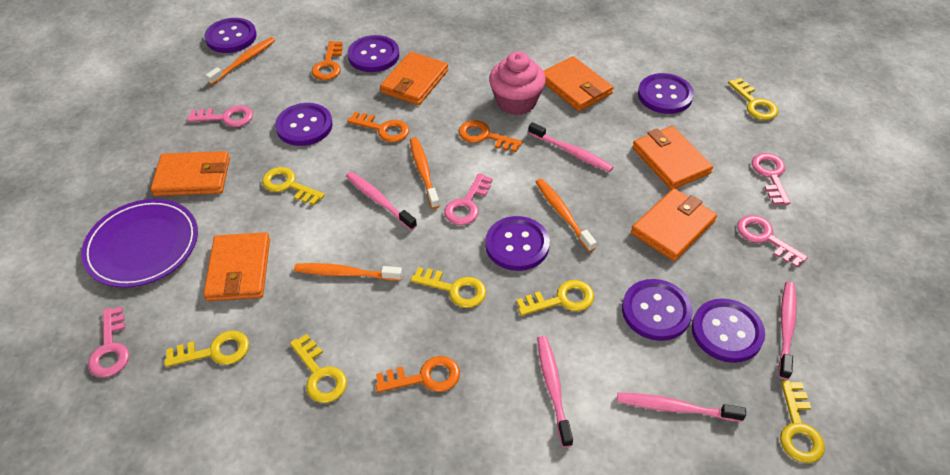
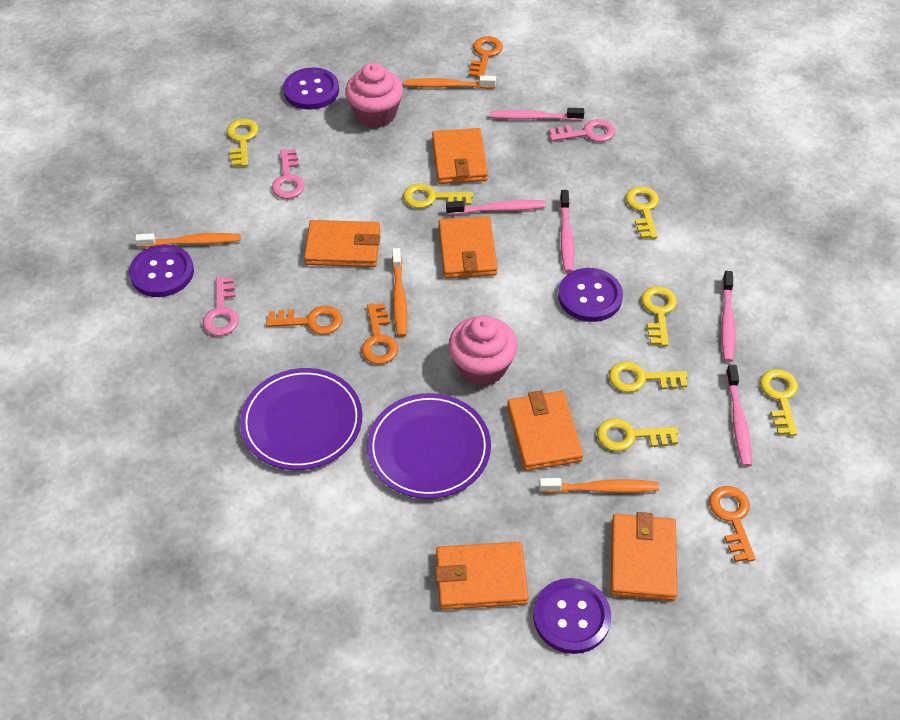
pink cupcake: [489,52,546,115] = 1 -> [345,63,403,128] [448,316,518,386] = 2
pink key: [88,307,129,377] [187,105,253,127] [444,173,493,225] [737,215,808,268] [752,153,791,205] = 5 -> [203,277,239,336] [272,149,305,199] [549,119,615,142] = 3
purple button: [205,18,257,53] [275,103,333,146] [348,35,399,72] [485,216,550,271] [622,279,693,341] [638,73,694,114] [692,299,765,363] = 7 -> [129,245,194,297] [283,67,339,110] [533,578,611,654] [558,268,623,322] = 4
purple plate: [81,199,198,288] = 1 -> [240,368,362,470] [367,393,491,499] = 2

